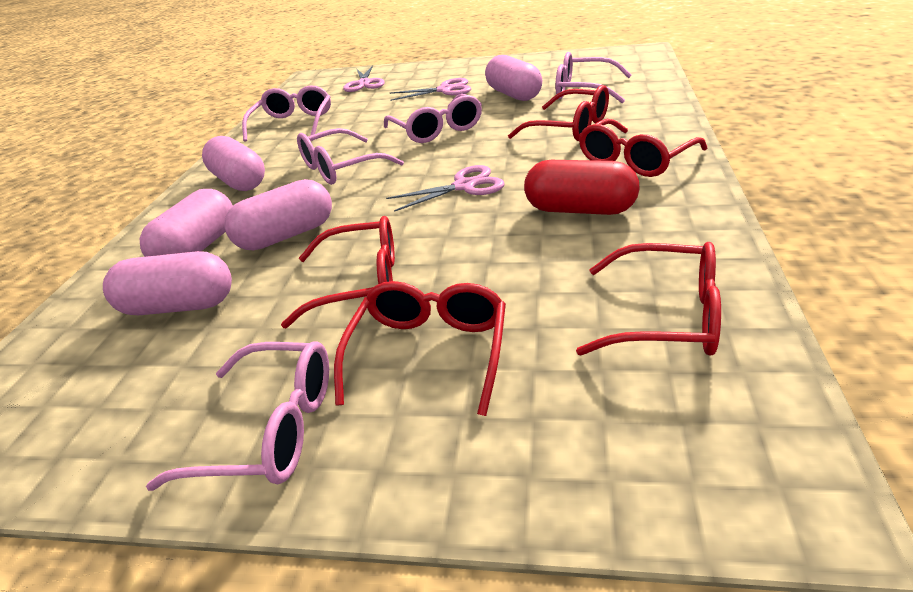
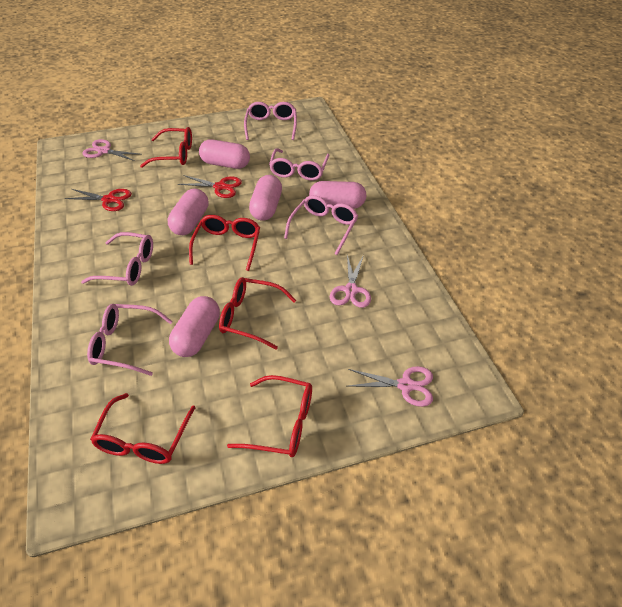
red capsule: [524,160,640,215] = 1 -> none = 0
red scissors: none = 0 -> [65,189,132,211] [178,175,242,198] = 2

